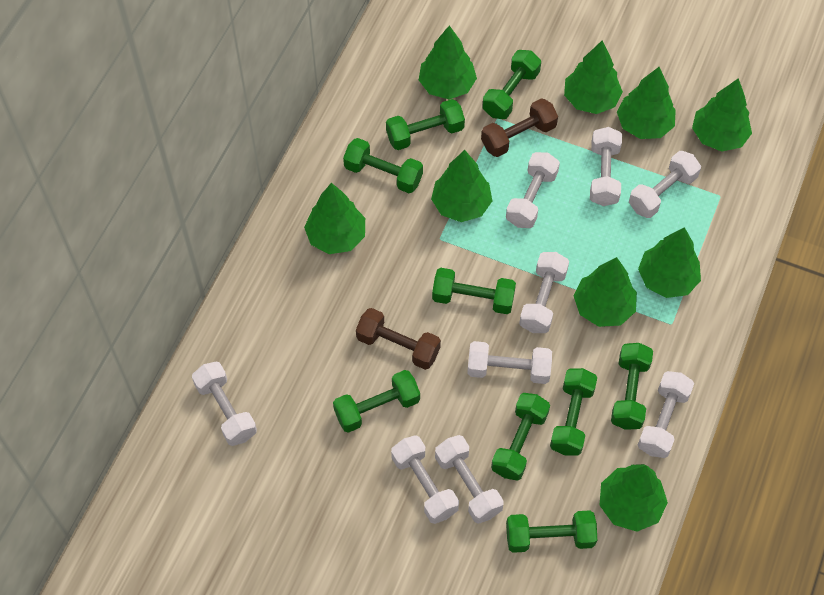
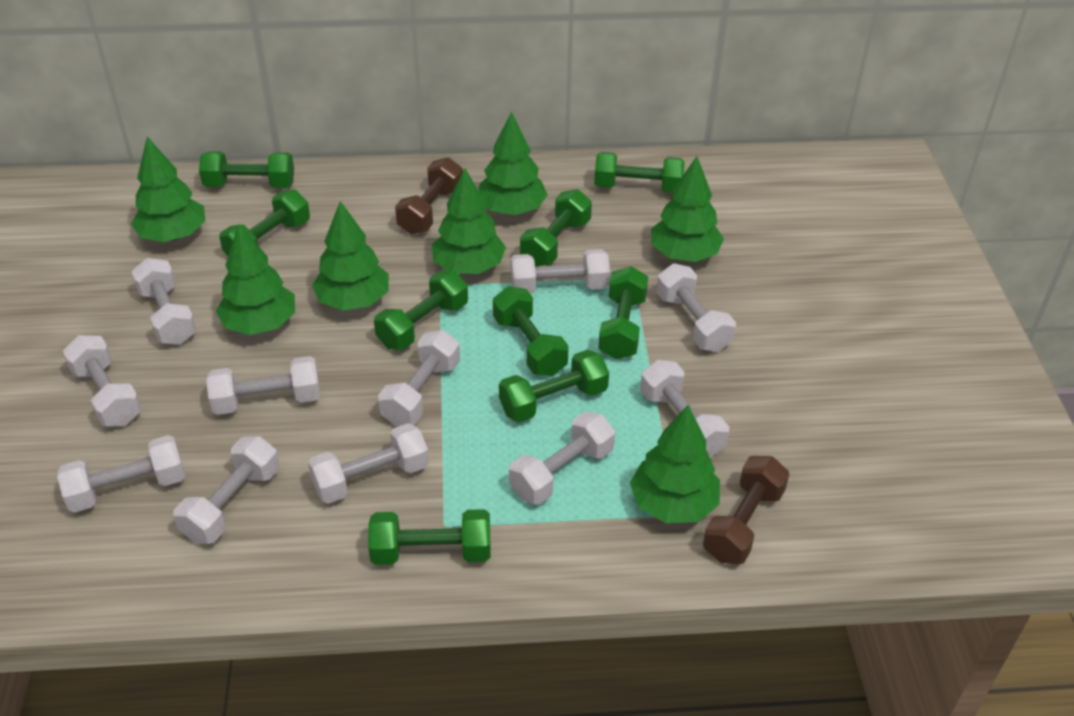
green tree: [304,183,365,254] [419,25,477,99] [431,150,492,222] [564,41,623,114] [574,257,637,327] [599,464,668,532] [617,67,676,139] [638,227,701,298] [692,78,752,152] = 9 -> [131,137,205,242] [216,224,295,335] [312,201,389,311] [432,168,506,274] [478,111,548,215] [630,405,720,523] [651,156,724,262] = 7
white dumbbell: [192,361,257,446] [391,435,459,524] [435,435,504,524] [467,341,552,384] [506,152,560,228] [519,252,569,333] [590,127,622,206] [629,151,701,218] [638,371,694,458] = 9 -> [57,435,185,513] [63,335,142,427] [131,258,196,345] [173,436,279,544] [206,356,320,415] [308,423,429,504] [378,330,460,426] [509,411,615,505] [511,249,610,294] [640,360,729,458] [656,264,736,352] = 11

